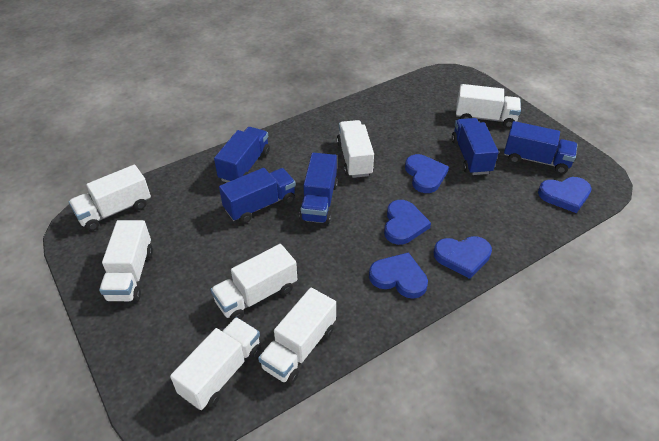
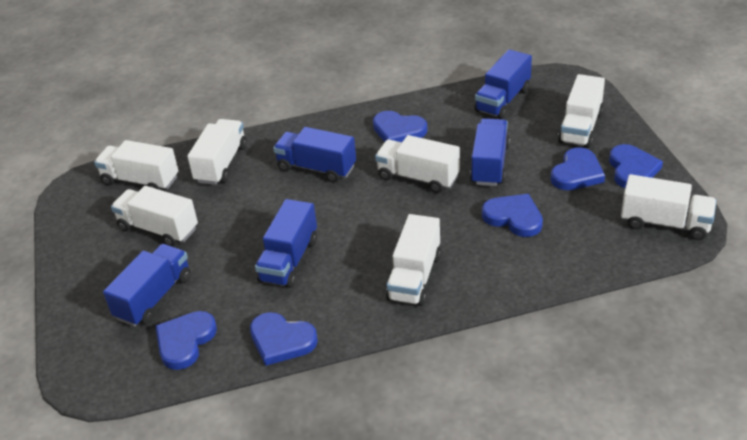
blue heart: [369,252,428,298] [384,200,431,245] [405,154,449,193] [434,236,492,279] [538,177,592,213] = 5 -> [155,311,217,370] [250,312,318,366] [373,111,428,142] [482,194,543,237] [550,147,605,190] [609,144,663,188] = 6

